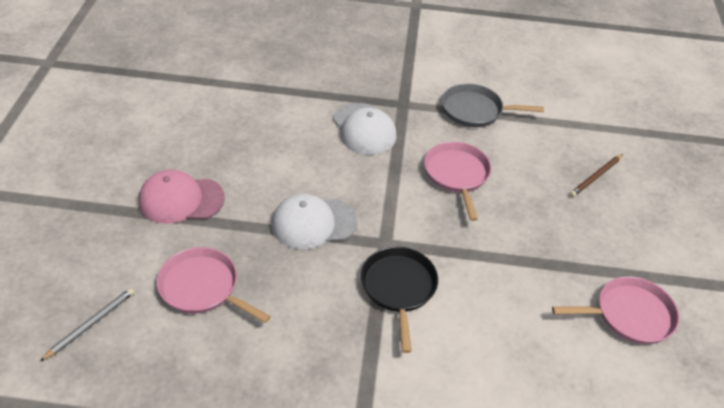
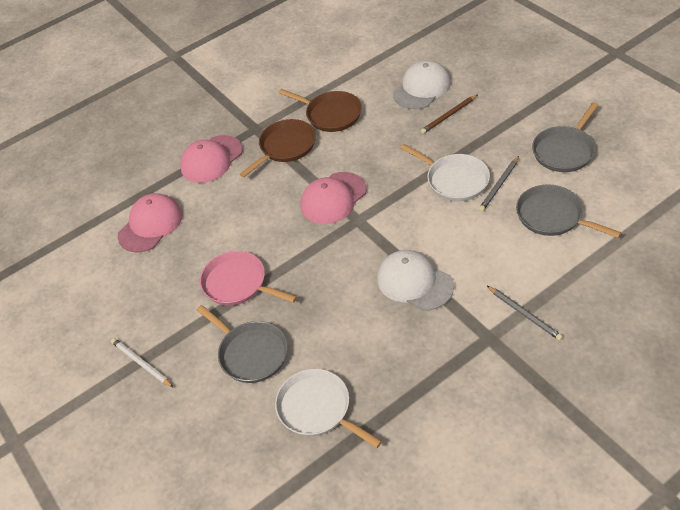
black pan: [361,247,438,353] = 1 -> none = 0
brown pan: none = 0 -> [240,119,316,178] [278,89,362,132] = 2
grey pan: [442,83,544,127] = 1 -> [197,305,288,383] [516,184,621,238] [532,102,598,172] = 3
grey pencil: [40,288,134,361] = 1 -> [479,156,519,211] [487,286,563,341] = 2
pink cap: [139,169,225,224] = 1 -> [117,193,182,252] [180,135,243,183] [301,172,367,224] = 3
pink pan: [157,247,271,323] [424,142,491,221] [552,276,679,344] = 3 -> [200,251,297,305] = 1
white pan: none = 0 -> [275,369,382,448] [400,144,490,201] = 2
white pencil: none = 0 -> [111,338,174,388] = 1

